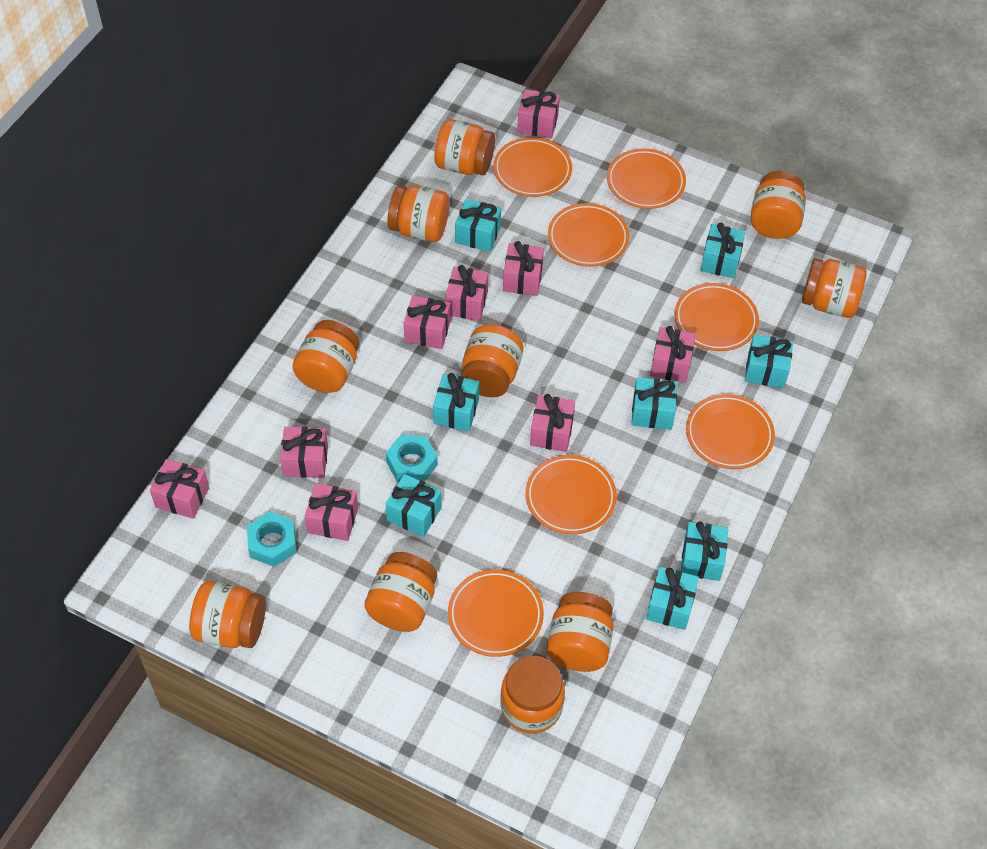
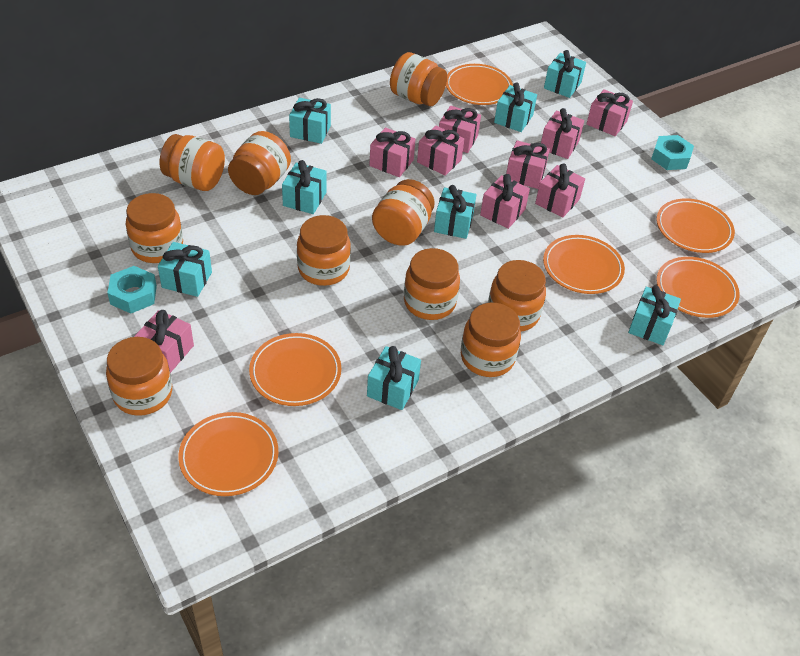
orange plate: [448,569,544,657] [493,137,572,197] [525,455,617,534] [548,203,629,267] [607,148,686,209] [674,283,759,351] [686,394,775,469] = 7 -> [178,412,278,496] [249,333,341,406] [446,64,513,105] [543,235,625,294] [656,198,735,253] [656,257,740,318] = 6

